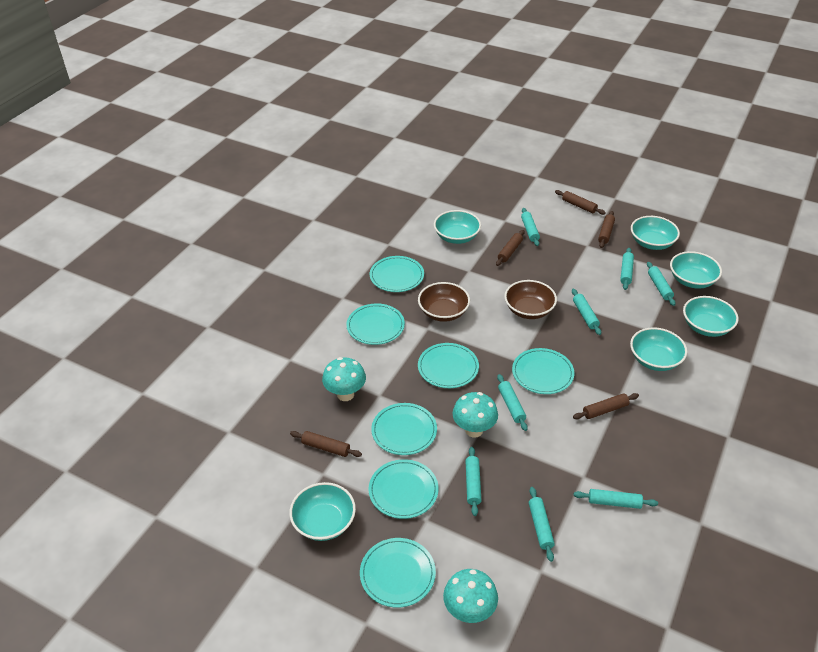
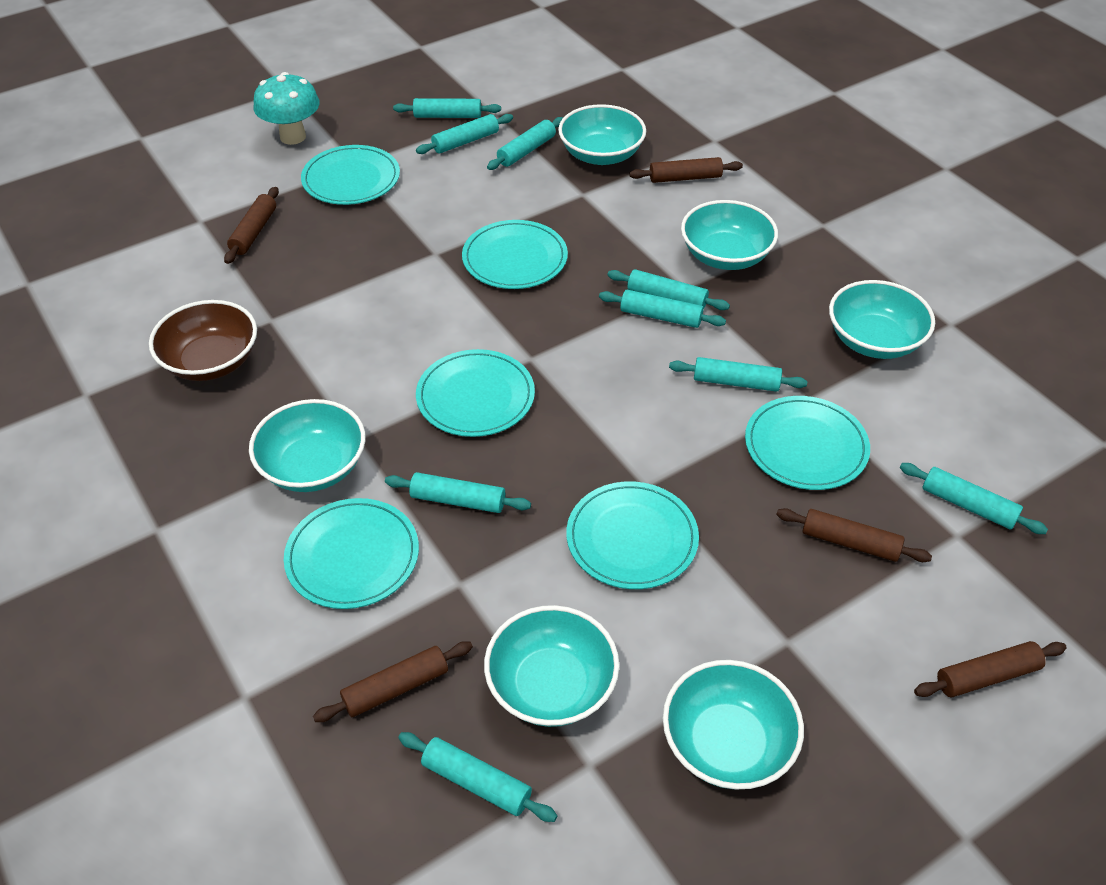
brown bowl: [418,282,470,322] [504,280,557,319] = 2 -> [149,300,257,381] = 1
turquoise mushroom: [322,357,366,401] [443,569,498,623] [453,392,498,438] = 3 -> [253,72,320,145] = 1
turquoise plate: [346,303,405,345] [360,538,436,608] [368,459,438,519] [370,256,424,292] [371,403,437,455] [418,343,479,388] [512,348,574,394] = 7 -> [284,498,419,609] [301,145,400,205] [416,349,535,437] [462,220,568,289] [566,481,699,589] [745,396,870,490] = 6
turquoise rolling pin: [465,447,482,516] [497,374,528,431] [521,208,540,246] [529,487,555,562] [572,289,601,335] [573,489,658,509] [620,248,634,290] [647,262,676,306] = 8 -> [385,472,531,513] [393,98,501,118] [398,732,557,822] [416,114,513,154] [487,117,563,170] [599,290,726,328] [608,269,730,310] [669,357,807,392] [900,463,1048,534] = 9

